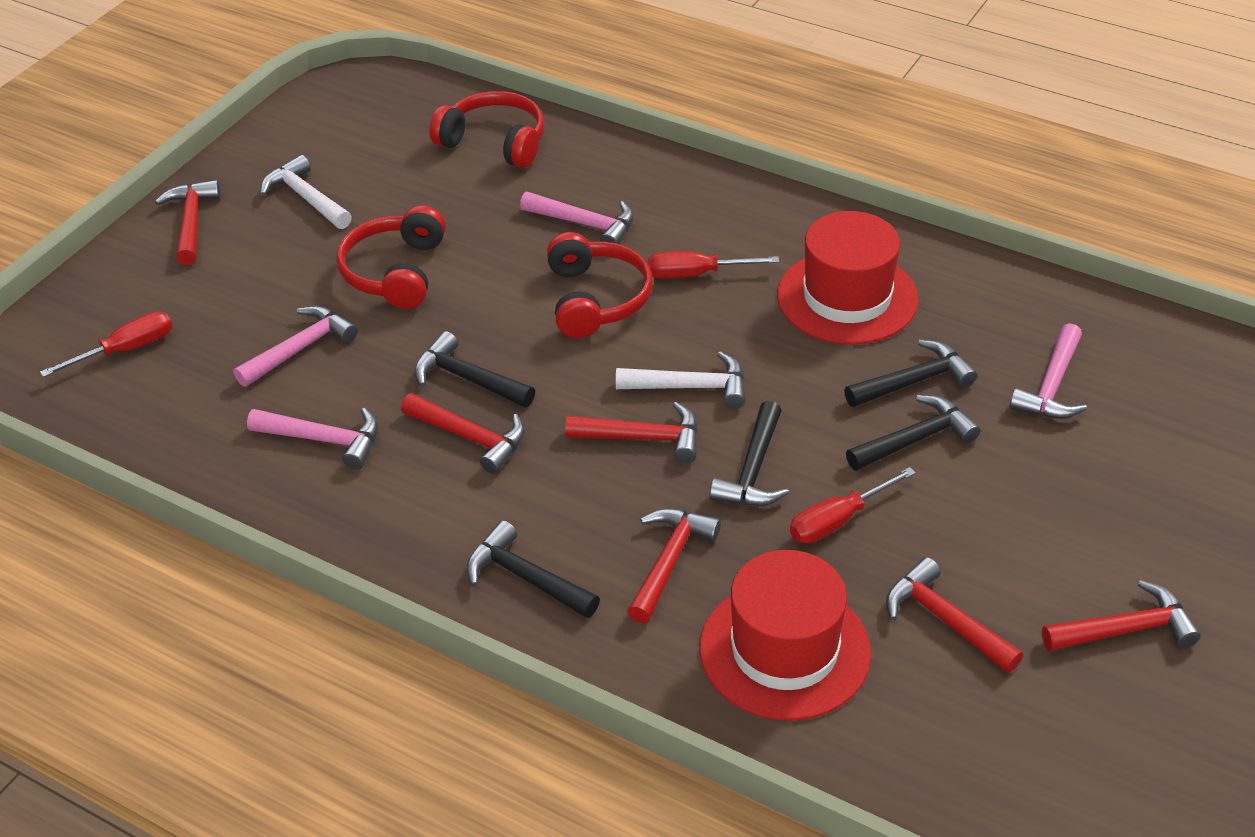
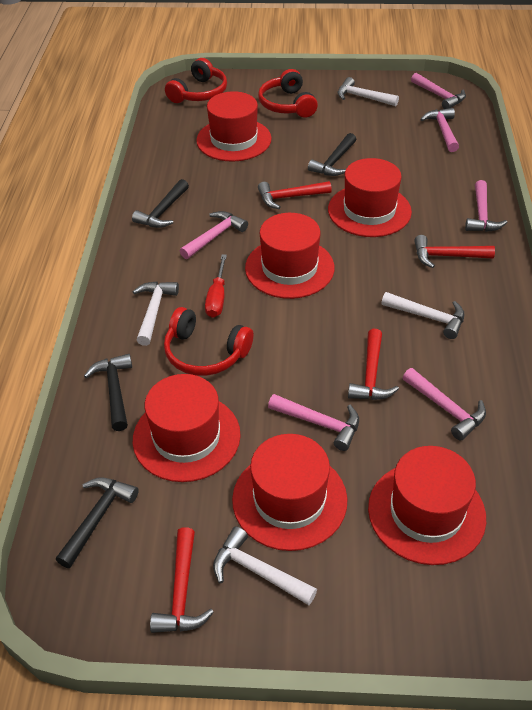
black hammer: [414,331,535,407] [466,521,600,618] [710,401,789,506] [844,339,977,407] [846,395,980,471] = 5 -> [56,477,139,568] [84,354,132,431] [132,179,189,228] [308,133,356,176] = 4
pink hammer: [233,306,358,387] [247,408,378,469] [520,192,634,244] [1009,323,1087,419] = 4 -> [180,211,248,259] [268,394,359,451] [403,368,486,441] [411,73,466,109] [420,108,459,152] [465,180,508,232] = 6
red hammer: [155,180,221,265] [401,393,525,474] [565,402,698,463] [627,508,721,624] [886,557,1023,673] [1042,580,1201,651] = 6 -> [150,527,214,633] [258,181,332,209] [348,329,399,400] [414,235,495,268] = 4
red hat: [699,550,871,721] [777,211,918,345] = 2 -> [133,374,241,482] [196,91,272,161] [232,434,347,551] [245,213,334,299] [328,158,412,237] [368,446,486,565] = 6
red screwdriver: [40,311,172,377] [648,251,779,278] [790,467,916,543] = 3 -> [205,254,227,318] = 1
white hammer: [260,155,352,229] [616,351,745,409] = 2 -> [133,281,179,346] [213,526,317,605] [338,77,399,106] [381,292,465,339] = 4

